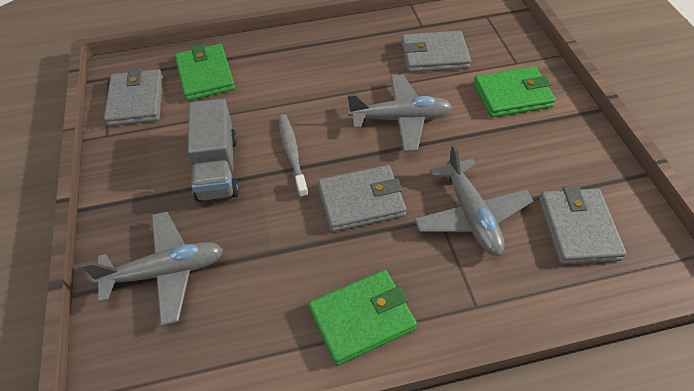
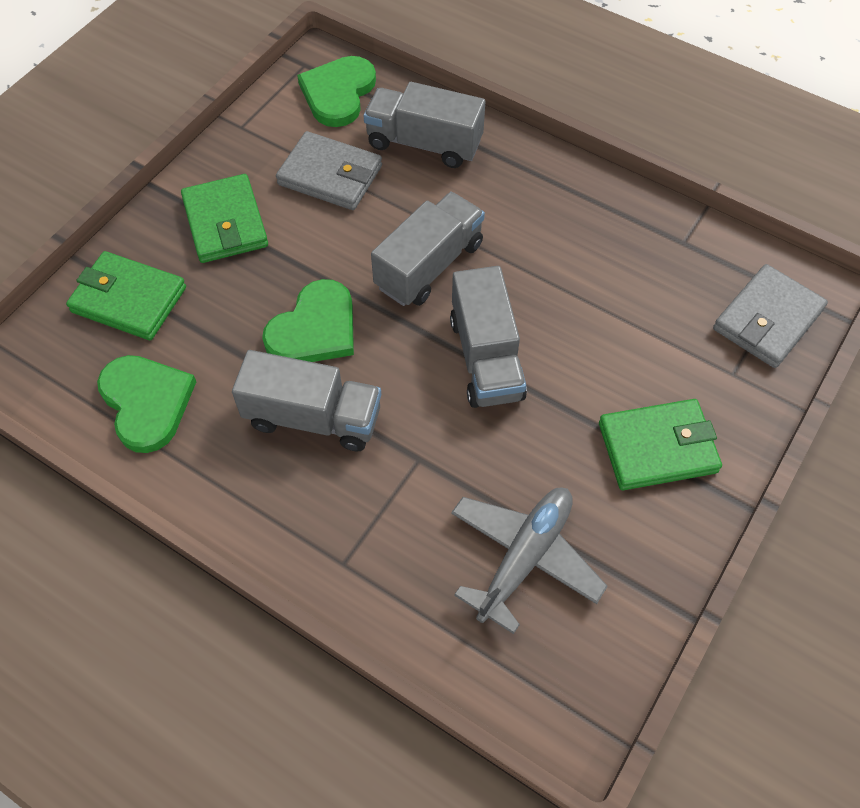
green heart: none = 0 -> [97,355,196,453] [262,279,354,362] [297,56,376,127] = 3
grey plane: [82,212,223,326] [347,74,452,152] [414,144,533,256] = 3 -> [451,488,608,634] = 1
grey toothbrush: [278,114,309,198] = 1 -> none = 0
grey truck: [188,99,239,202] = 1 -> [232,350,381,452] [364,82,485,168] [371,192,485,306] [450,266,527,408] = 4
grey wallet: [104,68,163,126] [318,165,406,232] [401,31,471,72] [539,186,626,264] = 4 -> [276,131,382,210] [713,264,828,368] = 2

